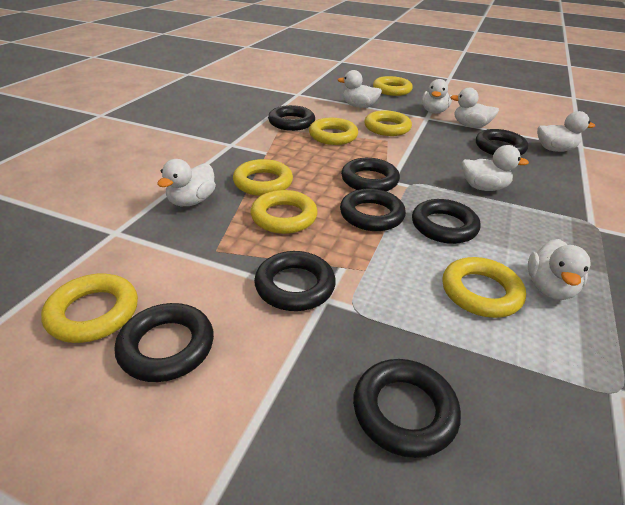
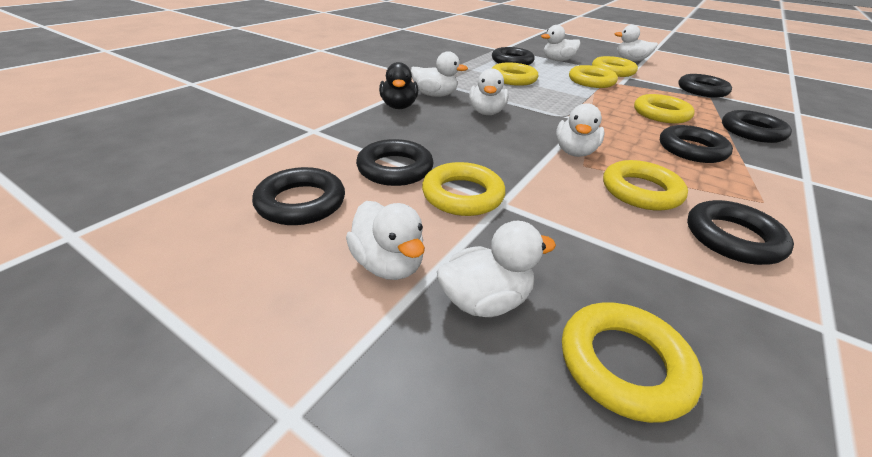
black duck: none = 0 -> [379,62,418,109] = 1
black ring: [115,303,214,382] [254,251,336,311] [268,105,315,131] [340,189,406,231] [341,158,400,191] [353,359,461,458] [412,199,481,244] [476,129,528,155] = 8 -> [252,167,345,225] [356,139,434,186] [492,47,535,65] [660,125,733,163] [678,74,732,98] [687,200,794,265] [722,110,792,143] = 7

